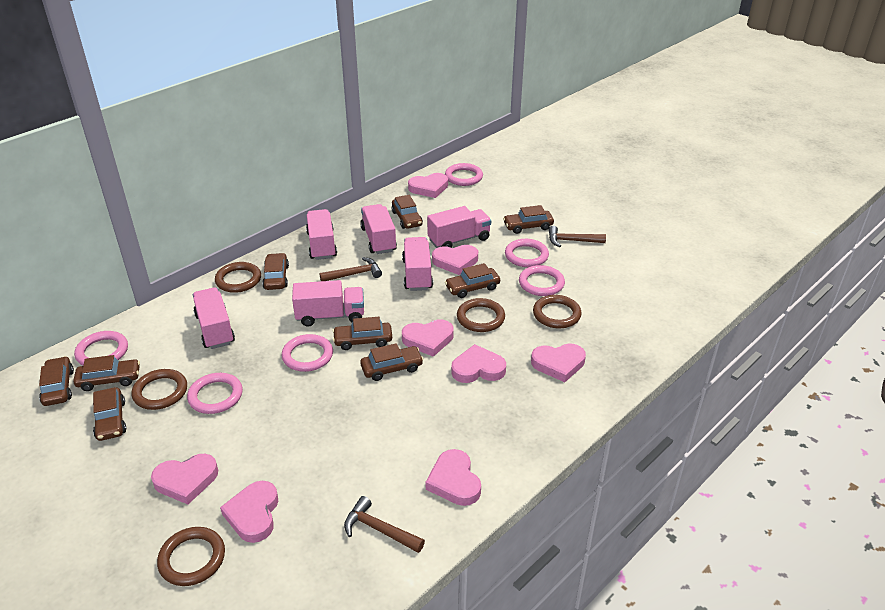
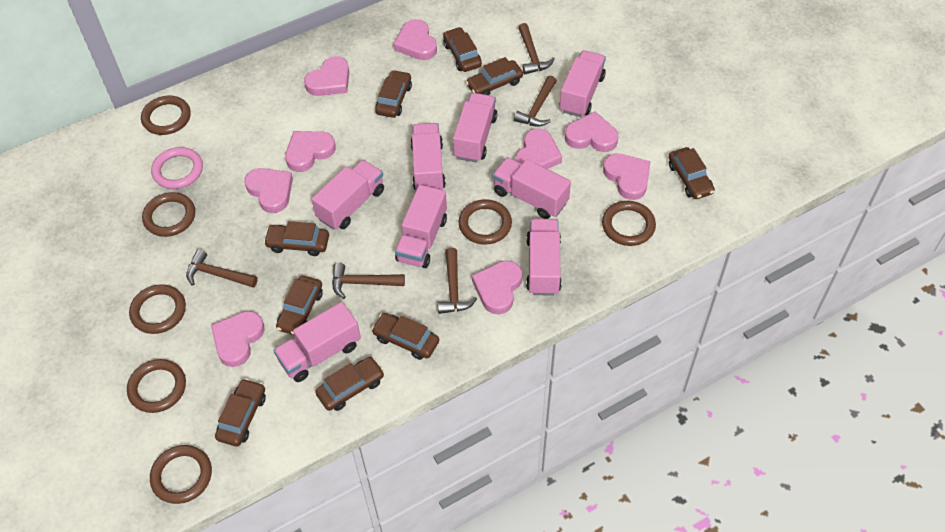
brown hammer: [319,257,382,281] [344,496,425,553] [548,226,606,247] = 3 -> [186,249,258,288] [332,263,405,299] [438,248,477,314] [514,75,557,127] [518,23,555,74] = 5
brown ring: [131,369,187,410] [157,527,225,586] [215,262,261,293] [457,298,505,332] [533,295,582,328] = 5 -> [127,359,186,413] [129,284,186,334] [141,96,191,135] [142,192,195,237] [150,445,212,504] [458,199,512,245] [602,201,656,246] = 7
pink heart: [151,454,218,504] [220,481,278,543] [402,319,454,357] [408,173,448,198] [426,449,481,506] [432,245,478,275] [451,344,506,383] [531,343,586,382] = 8 -> [211,311,265,367] [244,168,293,213] [285,131,336,172] [304,56,349,96] [394,19,437,60] [472,261,522,315] [515,128,562,169] [565,112,619,152] [603,154,651,200] = 9
pink ring: [74,331,128,365] [187,373,243,414] [282,334,333,372] [445,163,483,186] [505,239,549,267] [519,265,565,296] = 6 -> [151,147,203,189] = 1
pink truck: [193,287,235,349] [292,280,364,327] [306,209,337,260] [360,204,397,254] [402,237,433,291] [427,206,491,248] = 6 -> [273,302,361,382] [311,160,384,230] [395,185,447,268] [411,123,446,190] [453,93,497,162] [493,157,571,219] [526,219,562,296] [560,50,606,117] = 8

